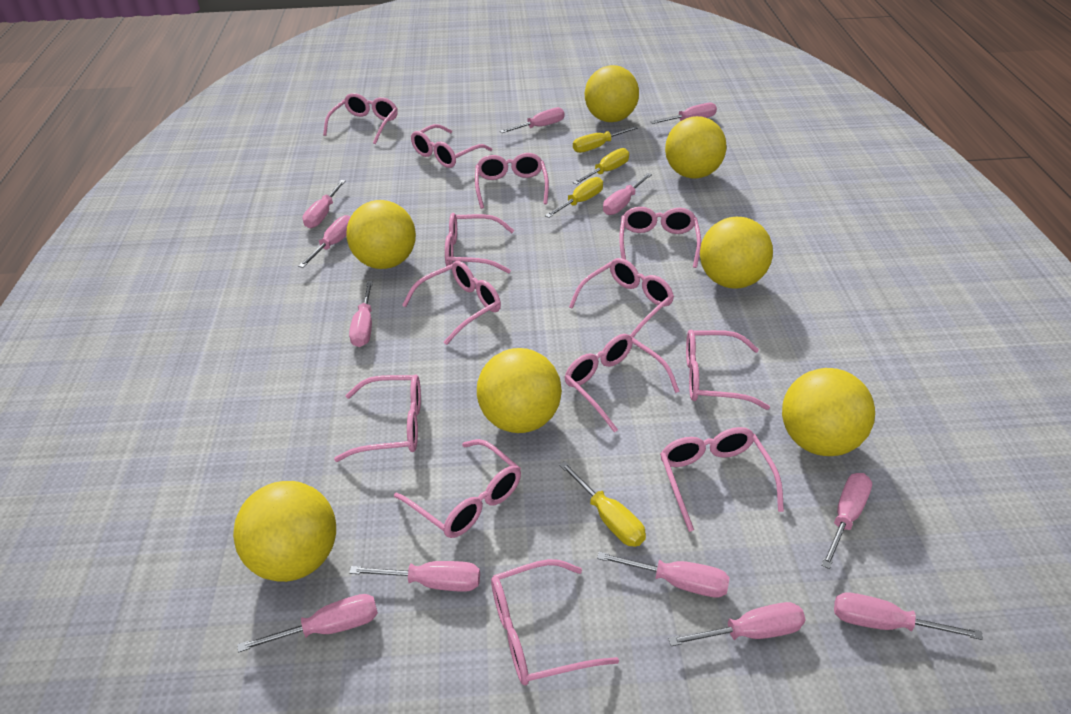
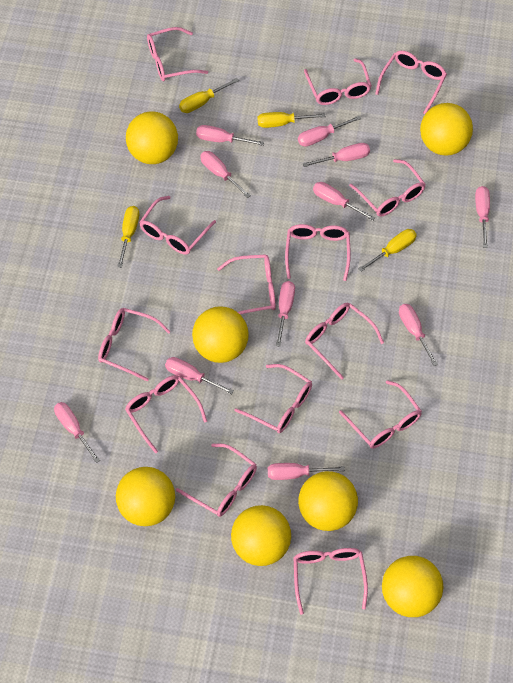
pink glasses: [323,93,398,144] [334,374,421,462] [394,439,521,538] [402,261,501,345] [411,124,492,168] [445,213,514,274] [475,153,549,209] [491,559,619,685] [565,334,680,433] [569,258,674,337] [619,207,701,268] [660,427,784,532] [686,330,770,410] = 13 -> [98,308,170,381] [125,375,207,453] [139,196,216,255] [147,27,208,81] [176,444,257,517] [217,254,276,314] [235,364,312,433] [285,224,351,281] [293,548,368,615] [304,58,372,105] [305,303,384,380] [339,380,422,449] [349,159,426,217] [375,51,447,114] = 14
pink screwdriver: [237,594,378,652] [298,215,350,268] [302,180,346,228] [349,281,373,347] [349,561,480,592] [500,107,565,133] [597,552,729,598] [603,173,652,215] [650,103,717,124] [668,602,806,646] [821,473,872,569] [834,592,983,640] = 12 -> [54,402,100,463] [165,357,234,394] [196,125,264,146] [200,151,251,198] [268,463,345,480] [276,281,295,346] [298,116,361,147] [303,143,370,167] [313,182,375,221] [399,304,438,366] [475,186,490,248] = 11

